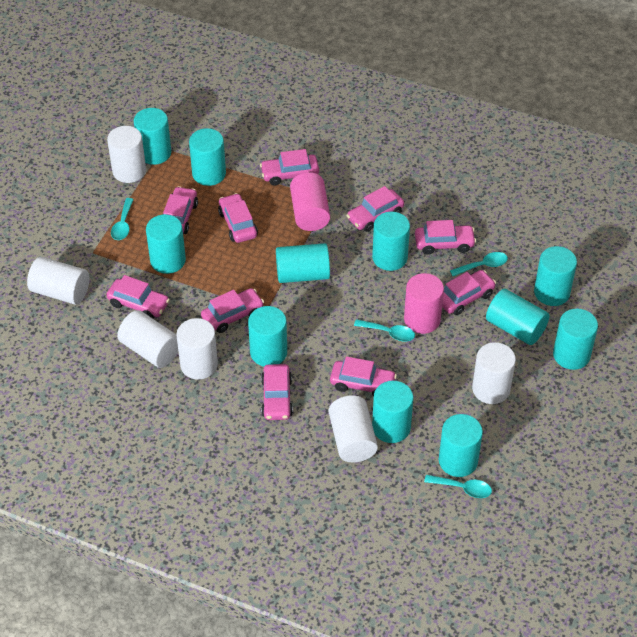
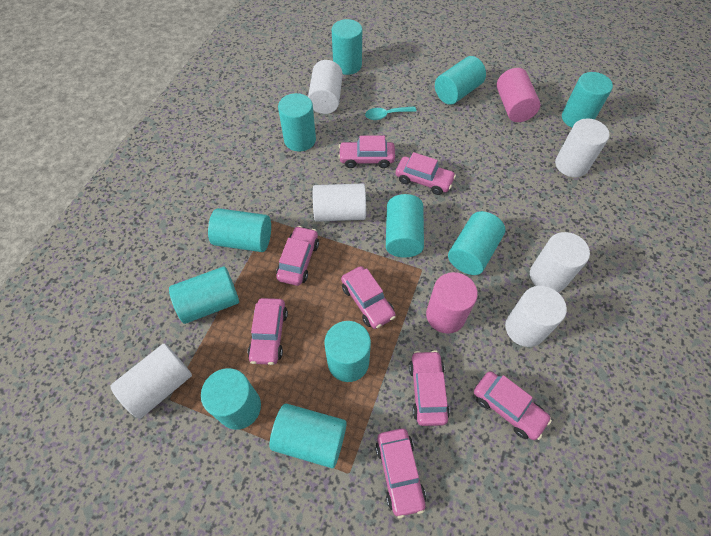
pink car: [106,275,170,319] [163,186,198,234] [201,288,264,333] [218,193,258,243] [260,149,319,186] [261,364,293,420] [330,356,397,397] [346,186,404,232] [415,220,476,255] [442,270,496,315] = 10 -> [248,298,288,365] [276,226,319,286] [338,136,395,168] [341,266,396,329] [376,428,426,518] [395,152,456,195] [409,350,450,426] [474,371,552,440] = 8
turquoise spoon: [111,198,134,240] [354,319,415,341] [424,475,492,498] [450,252,508,276] = 4 -> [365,106,417,120] = 1

